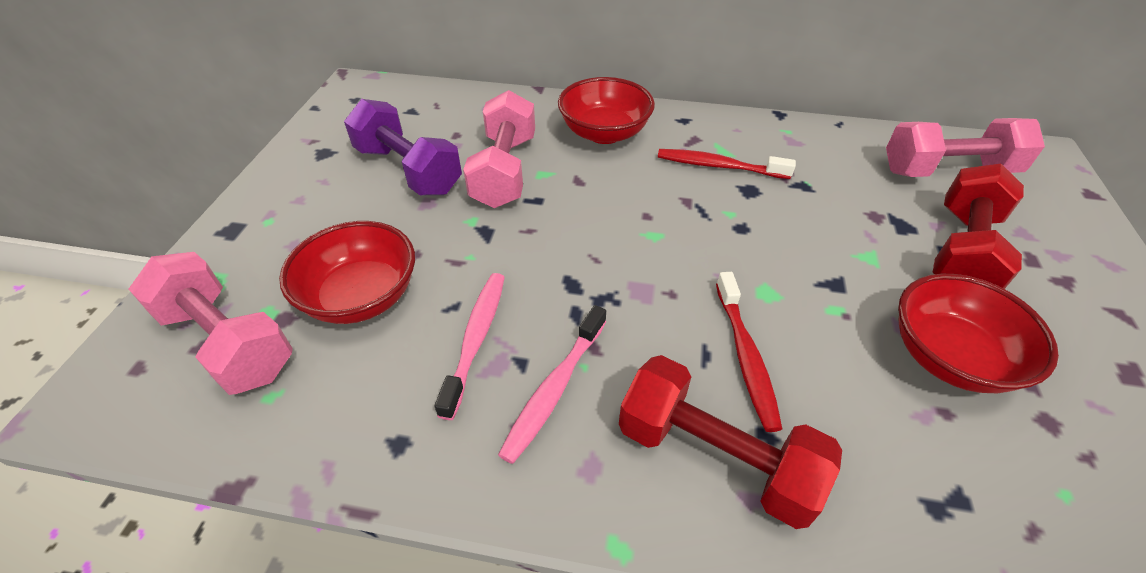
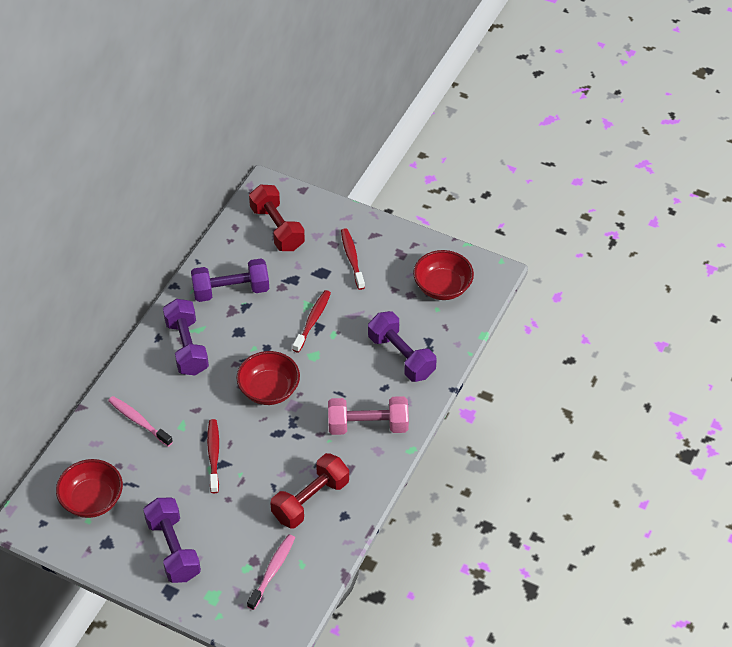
pink dumbbell: [128,252,293,395] [463,90,535,208] [886,118,1045,177] = 3 -> [328,396,409,435] = 1
purple dumbbell: [344,99,462,195] = 1 -> [143,498,201,583] [163,299,209,375] [191,259,269,302] [368,311,436,382] = 4
red toothbrush: [658,149,796,179] [716,272,782,432] = 2 -> [207,419,219,493] [293,290,331,353] [341,228,365,290] = 3

